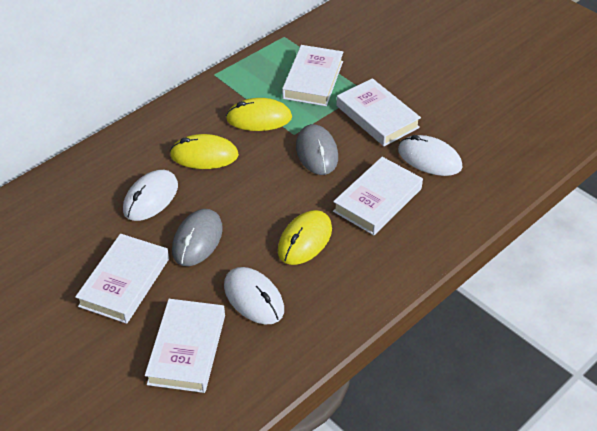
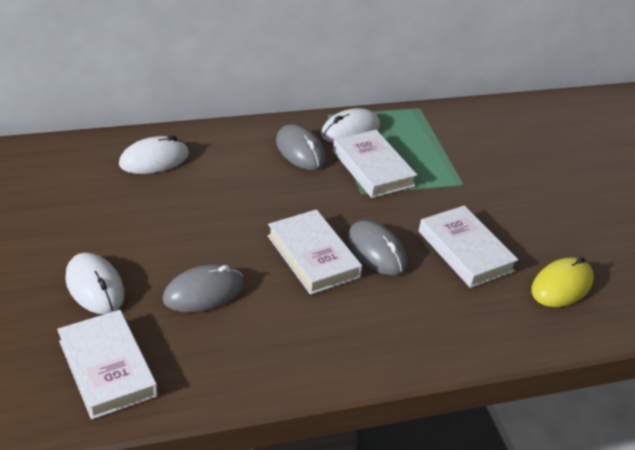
grey mouse: [172,209,223,266] [296,124,338,175] = 2 -> [163,264,244,312] [276,124,326,170] [347,220,407,276] = 3
white book: [75,234,169,324] [145,299,225,393] [282,45,343,106] [333,157,423,235] [336,78,421,146] = 5 -> [57,310,158,420] [267,209,362,295] [333,130,417,198] [419,206,518,288] = 4
yellow mouse: [170,134,239,169] [226,98,292,131] [278,210,332,265] = 3 -> [531,257,594,307] = 1

